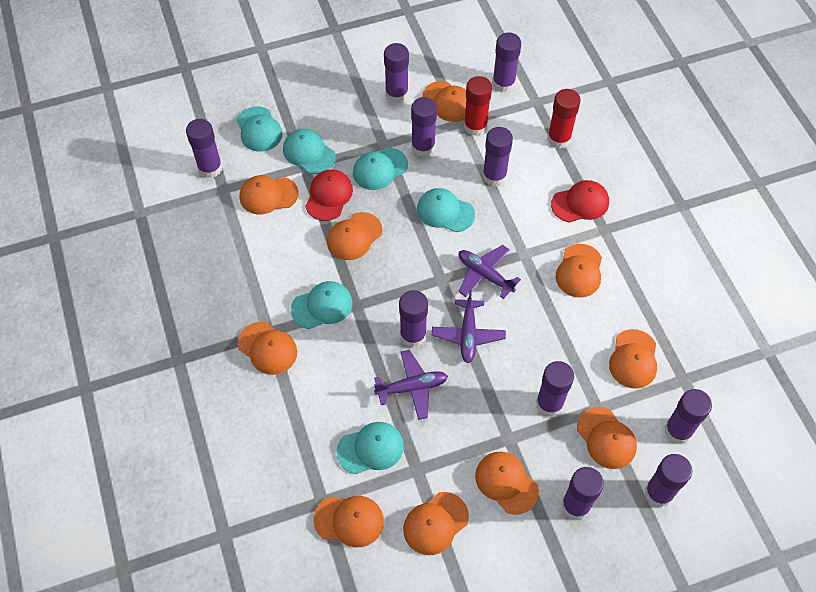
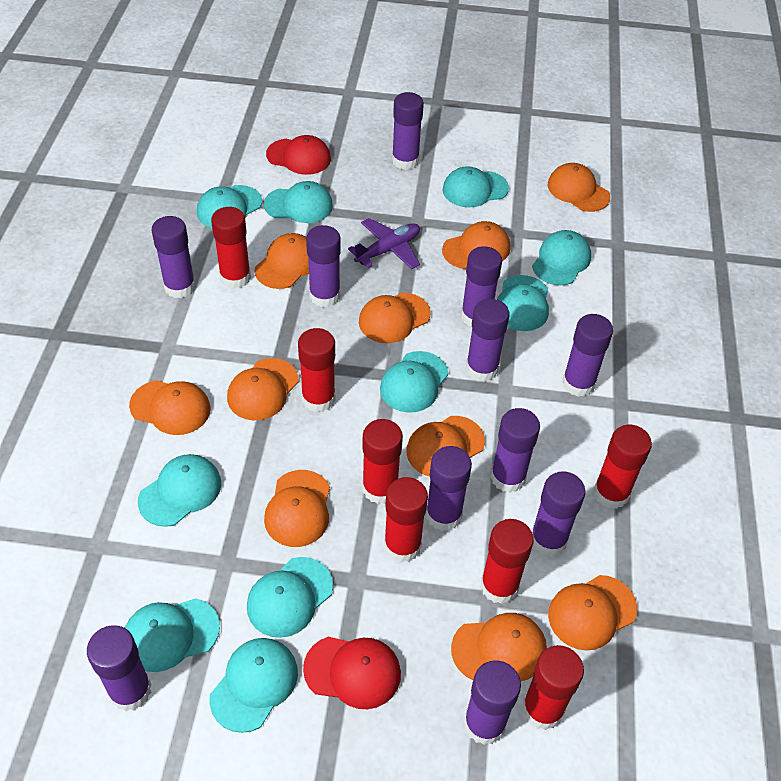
purple glue stick: [186,119,222,178] [384,43,409,103] [399,290,428,347] [411,97,437,157] [483,127,513,186] [492,33,521,93] [536,361,574,417] [561,467,604,520] [645,454,692,507] [665,389,712,444] = 10 -> [87,625,152,711] [151,216,196,298] [306,225,341,307] [392,92,424,170] [426,446,472,531] [461,246,502,326] [464,660,521,745] [466,299,510,382] [490,408,540,493] [532,471,586,556] [562,314,613,397] = 11
purple plane: [374,350,448,420] [432,290,506,363] [458,245,521,299] = 3 -> [348,218,420,269] = 1
red glue stick: [464,76,492,136] [547,89,581,148] = 2 -> [211,207,251,289] [298,328,336,412] [362,419,403,504] [384,477,428,563] [480,519,534,604] [522,645,584,730] [593,425,652,509] = 7
turquoise cap: [236,107,282,152] [283,129,336,174] [291,281,352,329] [336,422,404,474] [353,148,408,190] [417,188,475,232] = 6 -> [125,598,220,672] [138,454,221,527] [197,185,262,228] [209,638,298,733] [247,557,333,638] [264,181,333,223] [380,351,448,413] [443,166,509,207] [497,275,549,331] [532,230,591,286] = 10

